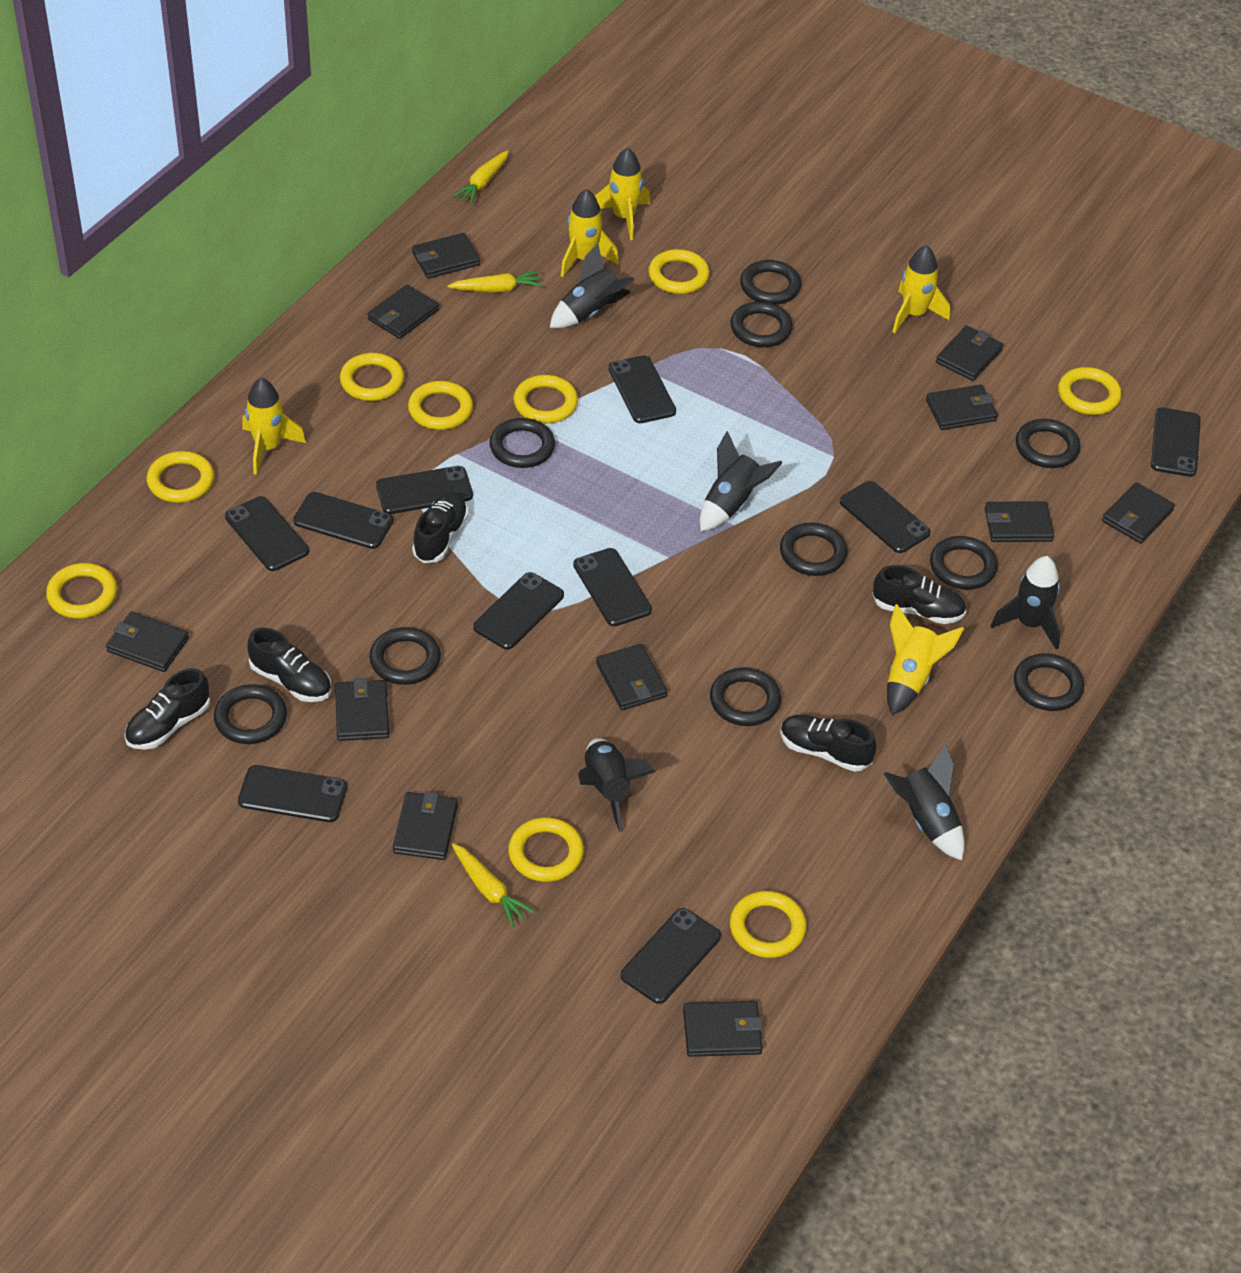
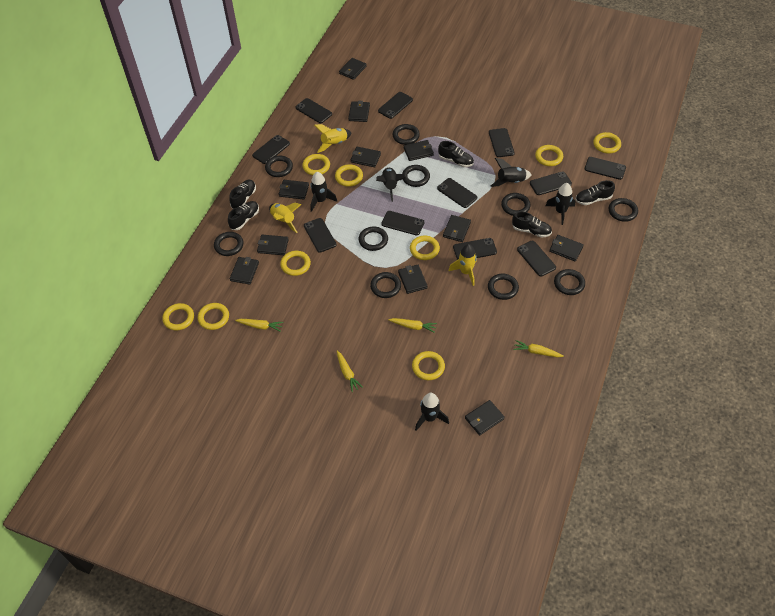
black phone: [225,496,309,571] [238,765,347,822] [293,492,393,549] [376,466,473,514] [473,572,564,650] [573,548,652,626] [608,355,676,423] [621,908,721,1004] [840,481,931,553] [1151,407,1201,477] = 10 -> [252,135,290,164] [295,98,332,123] [304,218,337,253] [378,92,413,119] [381,211,424,235] [437,178,477,208] [453,238,497,260] [489,128,515,157] [517,241,556,277] [530,171,572,195] [585,157,626,180] = 11
yellow carrot: [448,271,543,293] [452,843,535,927] [453,150,509,204] = 3 -> [235,319,283,332] [337,351,363,392] [388,318,437,333] [513,340,564,357] = 4
yellow rocket: [242,378,306,475] [561,189,619,277] [594,148,650,240] [887,604,964,715] [893,245,950,333] = 5 -> [269,203,301,233] [314,124,351,153] [449,244,477,286] = 3

